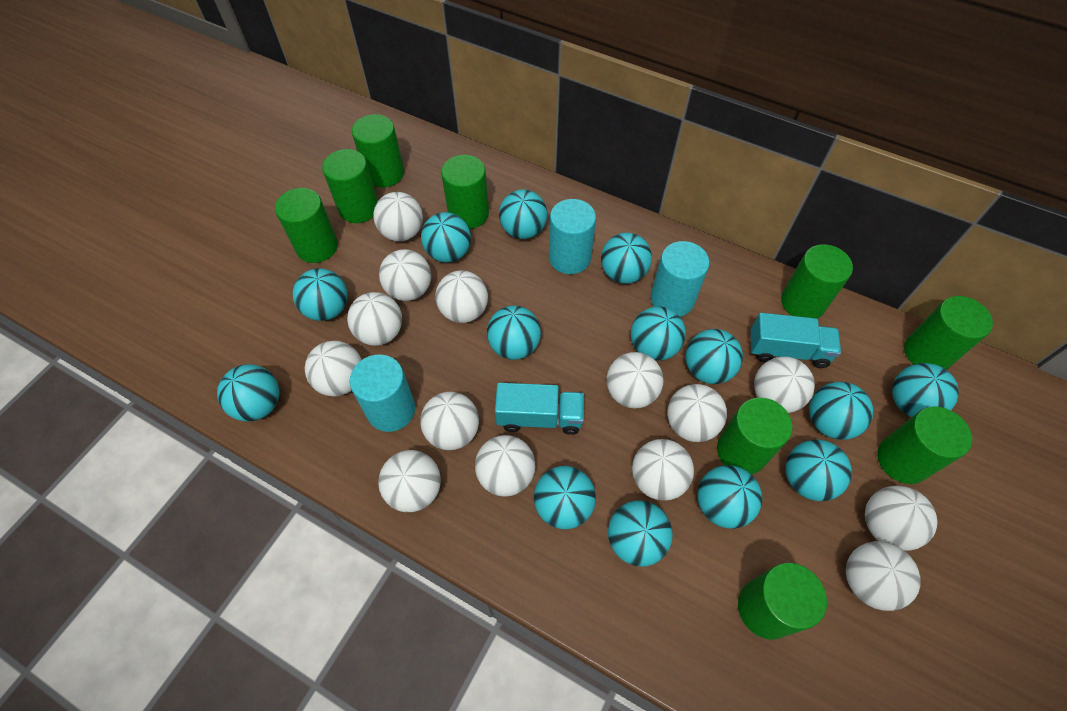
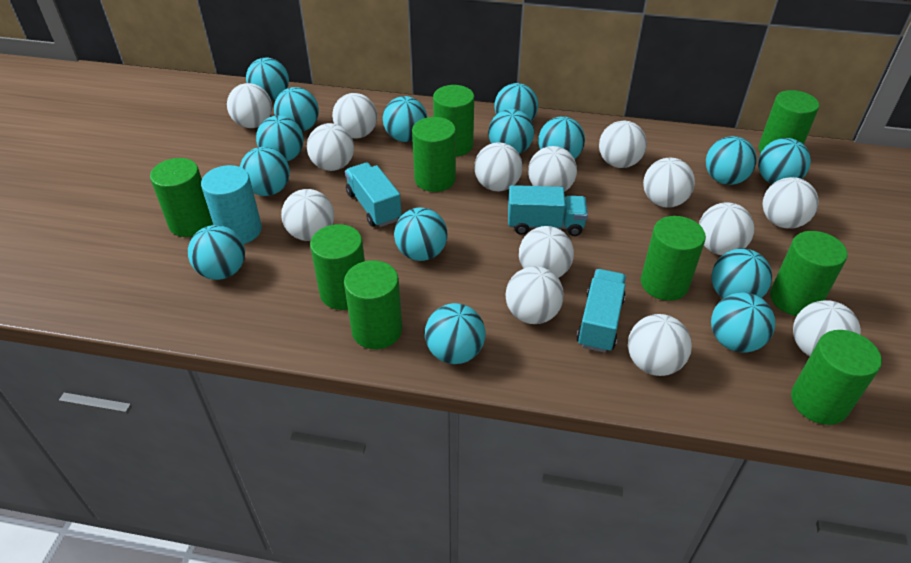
turquoise ball: [217,364,279,421] [293,268,348,321] [421,212,471,263] [487,306,541,360] [499,190,547,239] [534,466,596,529] [601,233,652,284] [608,501,673,567] [631,306,686,361] [686,329,743,384] [697,465,762,529] [786,439,852,501] [809,382,873,440] [892,363,959,417] = 14 -> [188,225,245,280] [240,147,290,196] [246,58,289,101] [256,115,304,161] [274,87,319,132] [383,96,427,142] [394,207,448,261] [425,303,485,364] [488,109,534,154] [494,83,538,121] [538,116,585,159] [706,136,757,185] [711,249,772,299] [711,293,775,352] [758,138,811,184] = 15
turquoise cylinder: [350,354,415,432] [549,199,596,274] [650,241,709,317] = 3 -> [201,165,262,244] = 1
turquoise truck: [495,383,584,435] [750,313,841,368] = 2 -> [345,163,402,227] [508,185,588,236] [576,269,626,353] = 3

